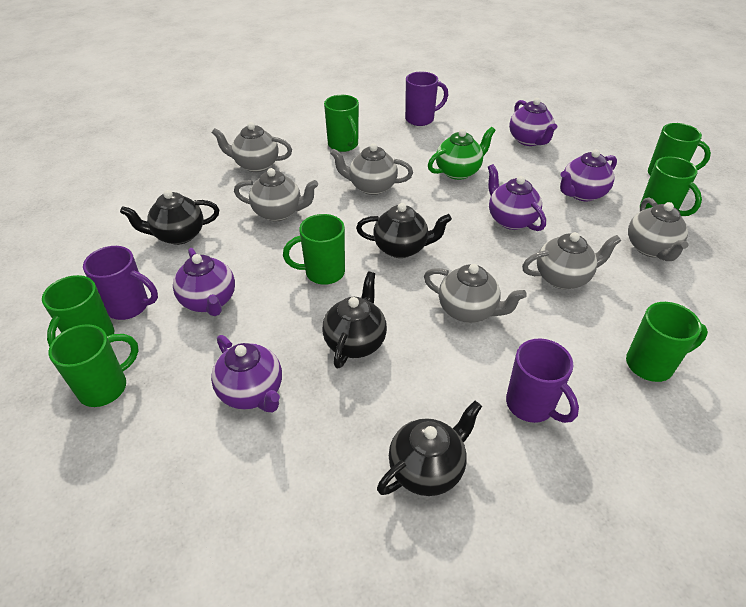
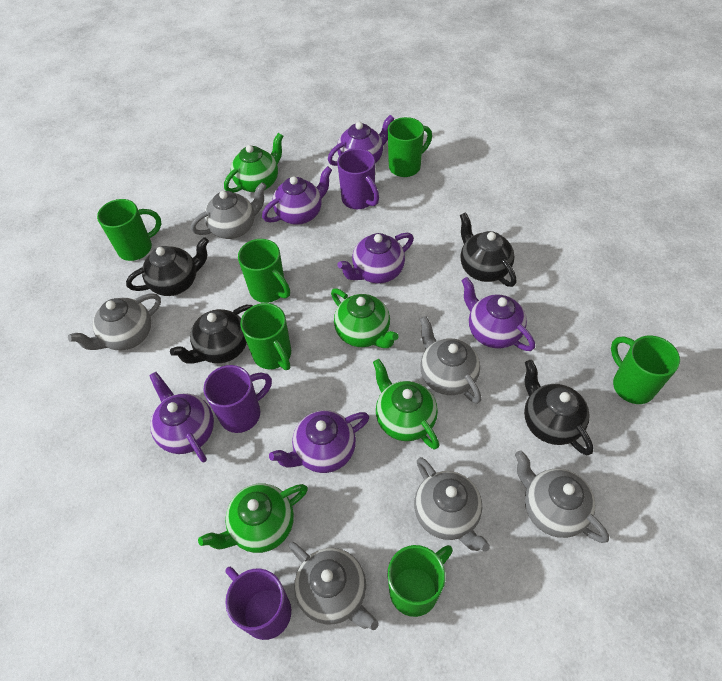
green mug: [42,275,114,347] [49,324,139,407] [283,214,345,285] [324,95,359,152] [626,302,708,382] [640,157,702,216] [648,123,711,176] = 7 -> [97,199,162,261] [238,239,290,303] [240,303,291,370] [388,117,432,177] [388,545,453,617] [611,336,680,404] = 6
green teapot: [428,127,496,180] = 1 -> [198,483,308,553] [224,133,283,193] [331,288,399,348] [373,359,439,450] = 4
purple teapot: [173,248,235,316] [211,335,282,412] [488,164,546,231] [509,98,557,146] [560,149,617,201] = 5 -> [149,372,214,462] [262,166,332,225] [269,410,369,473] [328,115,395,166] [337,233,414,284] [461,277,535,351] = 6

